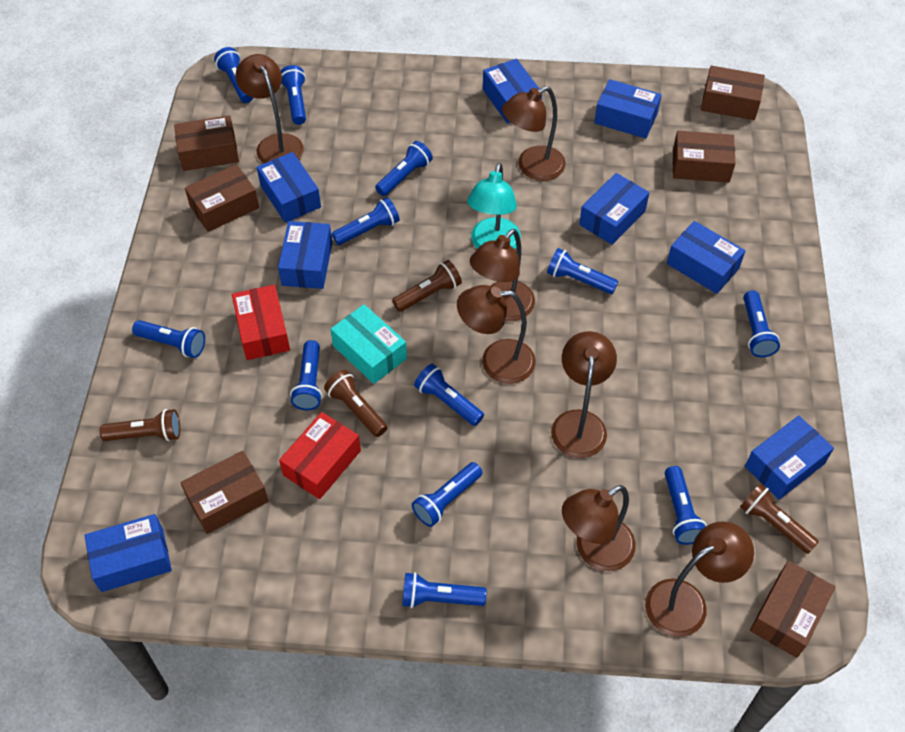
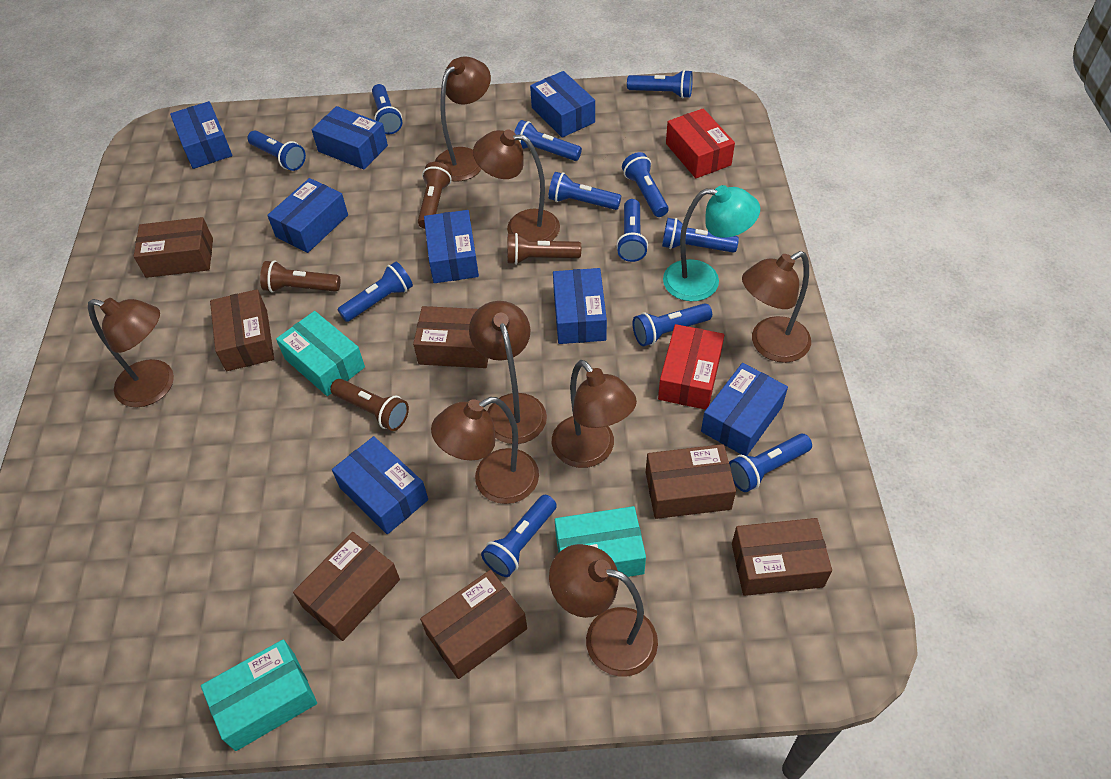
brown box: [174,115,239,171] [180,451,269,534] [185,164,259,232] [673,131,735,183] [701,66,765,120] [750,561,836,658] = 6 -> [134,217,213,278] [210,289,274,371] [293,532,400,641] [413,306,488,368] [420,570,527,679] [646,444,736,519] [732,518,832,596] = 7
brown lamp: [235,54,304,164] [457,285,536,384] [470,229,535,321] [502,86,566,181] [551,331,617,458] [562,485,636,571] [645,522,754,637] = 7 -> [88,298,174,408] [431,397,539,504] [435,57,491,182] [469,301,547,444] [473,130,560,241] [549,544,658,677] [552,360,637,468] [742,251,811,363] = 8
turquoise box: [330,304,407,384] = 1 -> [201,639,317,751] [276,311,365,396] [555,506,646,577] = 3

